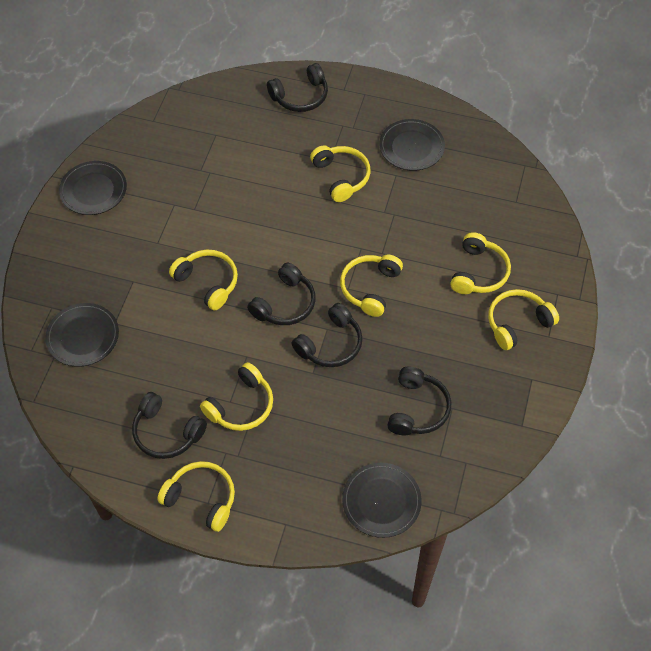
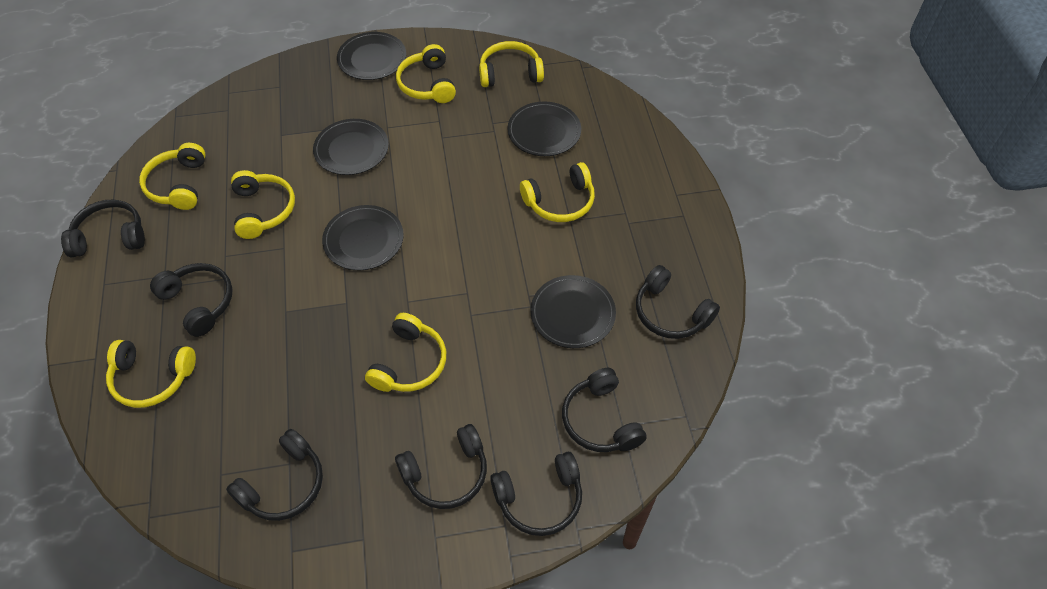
black headphones: [132,392,207,459] [247,263,316,325] [267,63,328,112] [292,303,363,367] [388,367,451,435] = 5 -> [61,200,145,257] [150,263,233,337] [226,429,323,521] [395,424,487,509] [490,452,582,536] [562,368,647,452] [636,265,720,339] = 7
black plate: [45,303,119,367] [59,161,127,215] [342,463,422,538] [379,119,445,171] = 4 -> [313,119,389,175] [322,205,404,270] [337,32,406,80] [507,102,581,156] [530,275,616,348] = 5

